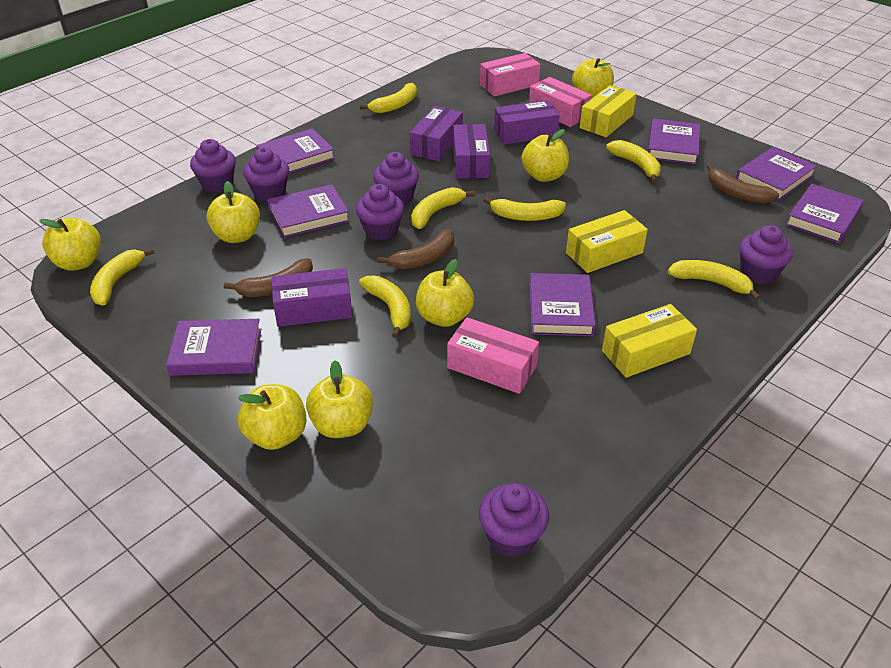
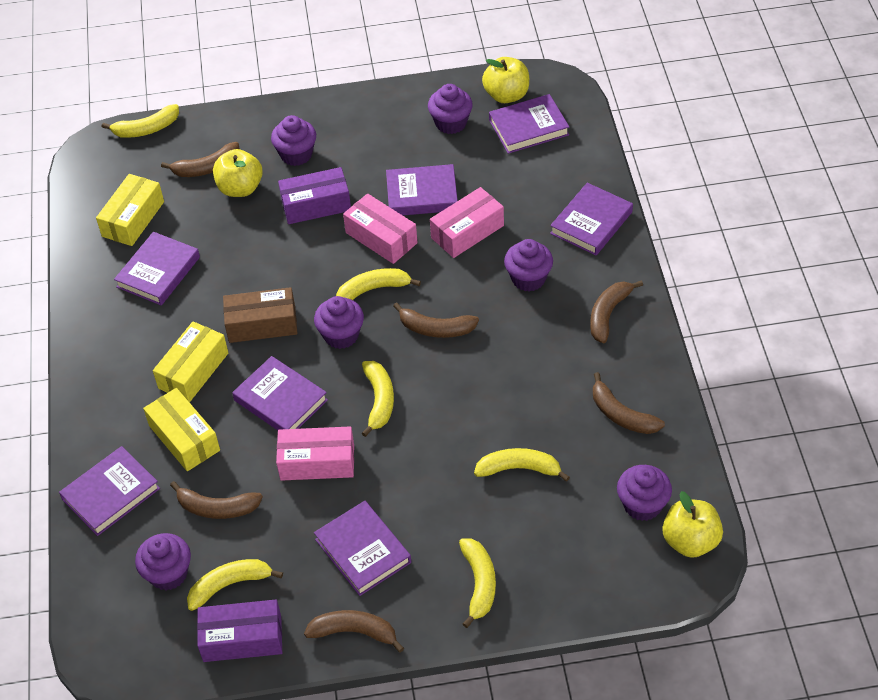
brown banana: [224,258,313,297] [377,229,454,269] [707,164,779,203] = 3 -> [161,142,239,177] [170,481,263,519] [304,610,404,653] [393,302,479,338] [590,280,643,343] [593,372,665,434] = 6
brown box: none = 0 -> [223,287,298,343] = 1
purple box: [272,268,352,327] [410,106,463,161] [453,124,490,179] [494,100,560,145] = 4 -> [197,600,282,662] [278,167,351,224] = 2
yellow apple: [39,218,101,271] [207,181,260,243] [238,384,307,450] [306,360,373,438] [416,259,474,327] [522,129,569,182] [572,58,614,98] = 7 -> [213,149,263,197] [482,57,529,103] [662,491,723,558] = 3
yellow banana: [90,248,155,306] [359,276,411,338] [360,83,417,113] [411,187,475,229] [483,197,566,221] [606,140,661,183] [668,260,760,300] = 7 -> [102,104,179,138] [187,559,283,611] [336,268,421,300] [362,361,394,437] [459,539,496,628] [474,448,570,482] = 6

